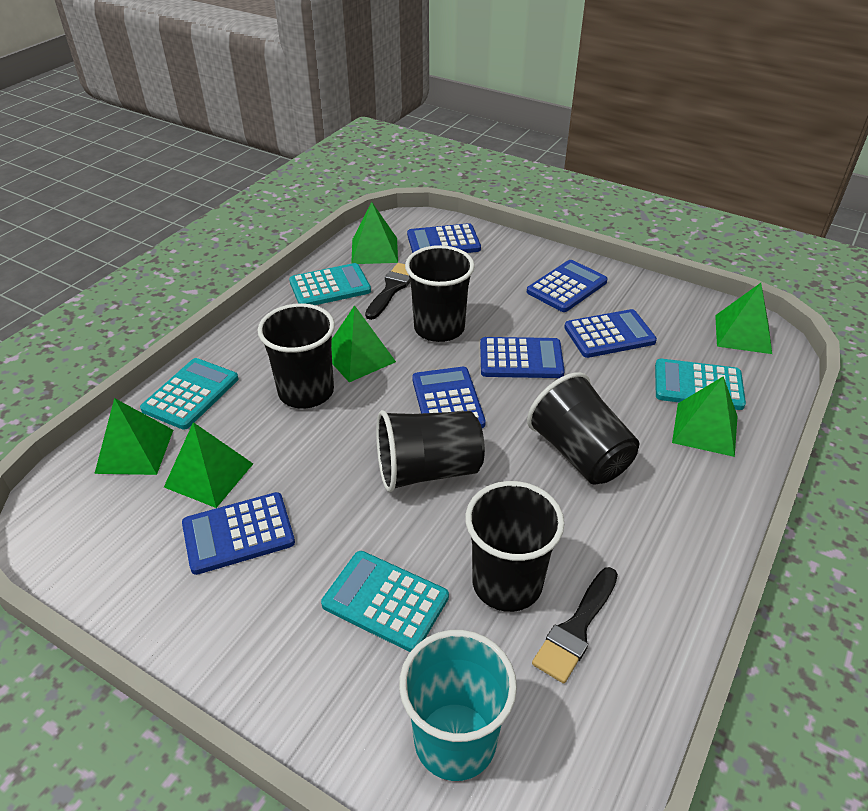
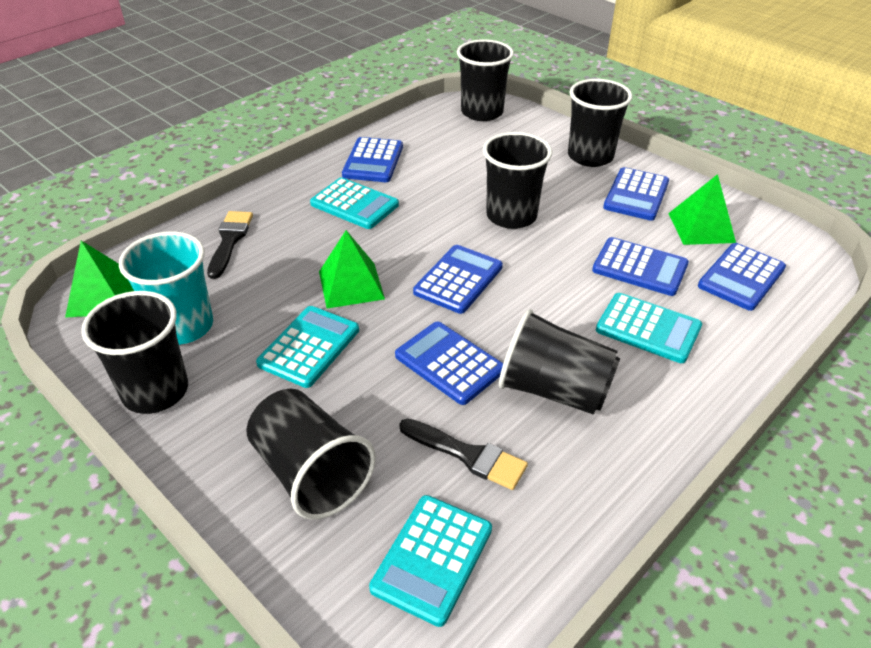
black cup: [258,303,335,409] [376,410,485,492] [405,245,475,342] [465,481,564,612] [527,372,640,485] = 5 -> [81,291,188,414] [247,389,376,520] [457,39,514,121] [483,132,552,229] [499,309,620,415] [568,79,632,167] = 6
green pyramid: [94,398,173,475] [164,422,253,508] [331,305,396,382] [351,202,398,264] [672,376,738,457] [715,283,772,354] = 6 -> [65,241,134,318] [319,230,385,309] [668,174,736,245] = 3

